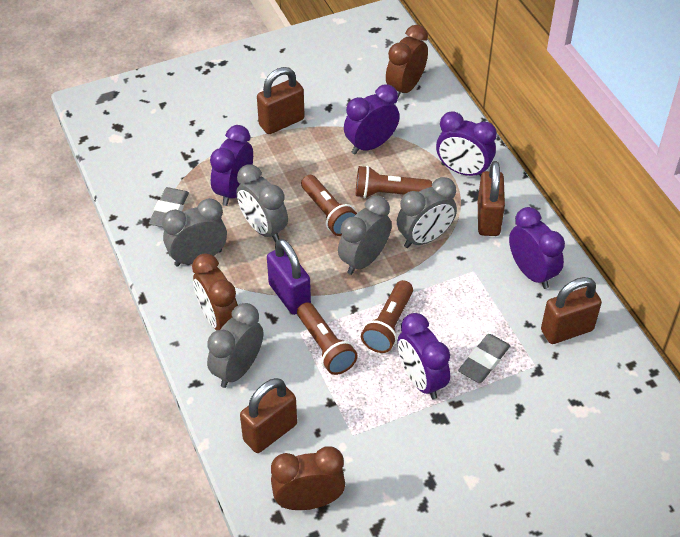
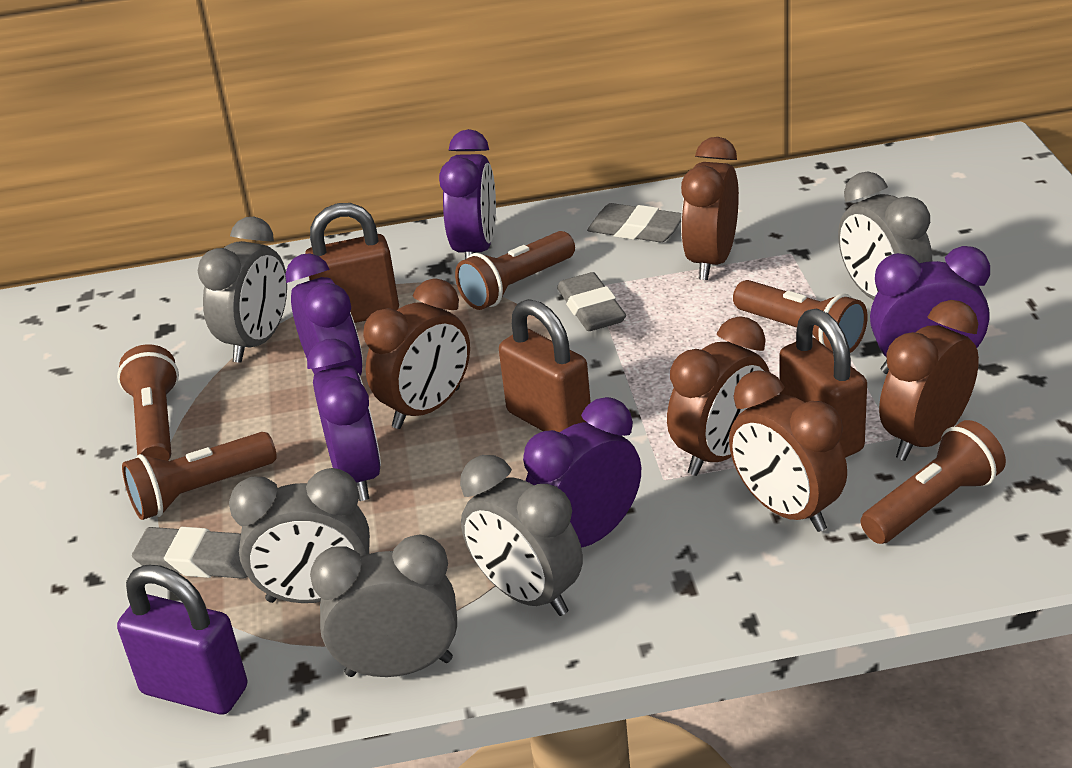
brown clock: [192,253,238,331] [271,446,345,510] [386,25,428,97] = 3 -> [363,278,470,429] [667,316,769,476] [681,137,739,280] [729,370,847,532] [879,300,979,461] = 5
brown flashlight: [297,302,358,375] [301,175,357,236] [356,166,432,198] [361,280,413,353] = 4 -> [117,344,179,461] [122,432,277,520] [455,231,575,310] [733,280,867,353] [861,420,1006,544] = 5
brown padlock: [240,378,297,453] [257,67,305,134] [478,161,505,236] [541,277,602,344] = 4 -> [305,203,399,323] [499,299,591,433] [779,309,867,458] = 3
grey eraser: [149,187,189,227] [458,334,510,383] = 2 -> [132,527,247,579] [557,272,626,331] [587,203,682,242] = 3

